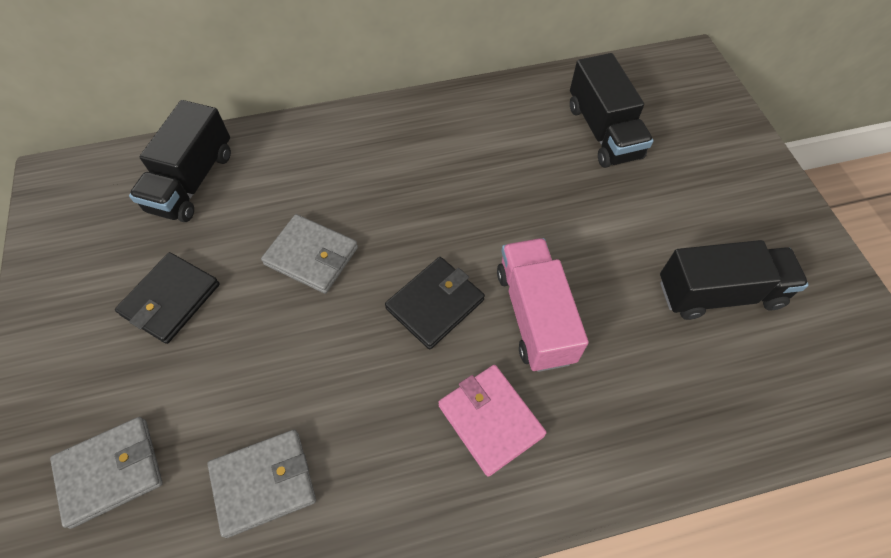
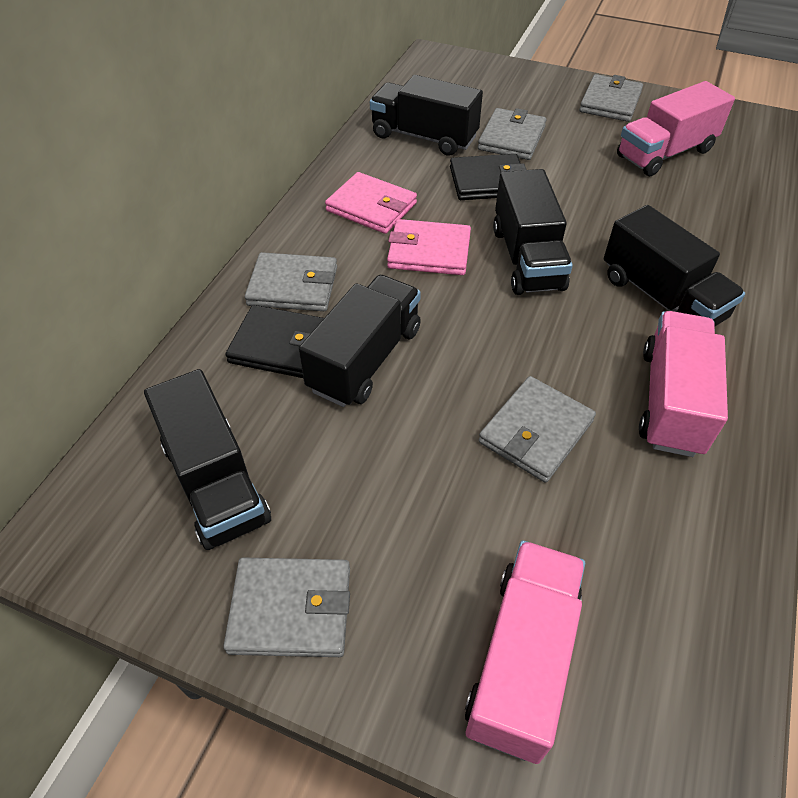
black truck: [129,100,231,222] [570,53,653,168] [660,240,809,320] = 3 -> [144,369,271,550] [299,275,421,407] [370,75,483,156] [493,169,573,295] [604,205,745,326] = 5
grey wallet: [50,417,163,529] [207,430,316,538] [261,214,358,294] = 3 -> [223,557,350,657] [245,252,337,311] [478,108,546,160] [478,376,596,483] [579,74,643,122] = 5
pink truck: [497,238,588,372] = 1 -> [465,541,585,764] [617,81,735,176] [639,311,728,457] = 3
pink wallet: [438,365,546,477] = 1 -> [325,172,417,234] [387,219,471,275] = 2

